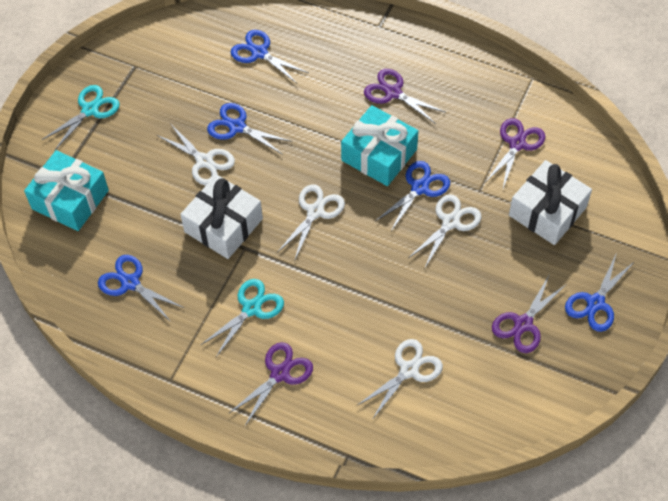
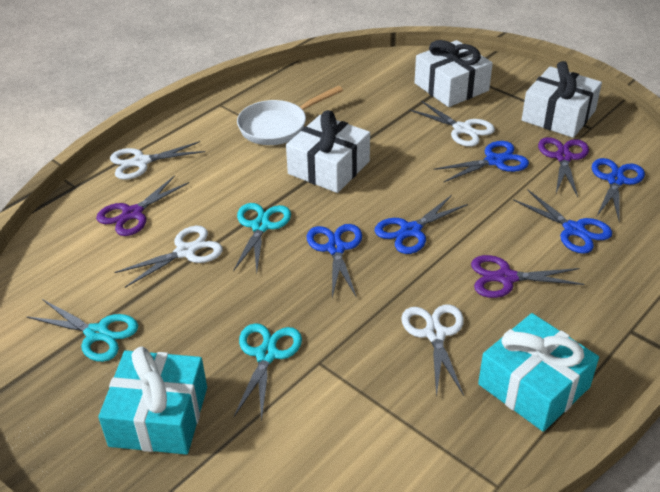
purple scissors: [229,342,313,426] [364,69,445,124] [486,118,545,188] [492,276,567,353] = 4 -> [96,175,189,236] [471,255,585,298] [538,137,589,197] = 3
turquoise scissors: [42,85,120,150] [201,279,284,357] = 2 -> [27,299,138,362] [233,203,291,273] [234,323,302,422] = 3
white gift: [180,174,263,259] [509,160,592,245] = 2 -> [286,110,370,193] [414,40,493,107] [522,61,602,138] = 3
white pan: none = 0 -> [237,86,343,145] = 1

